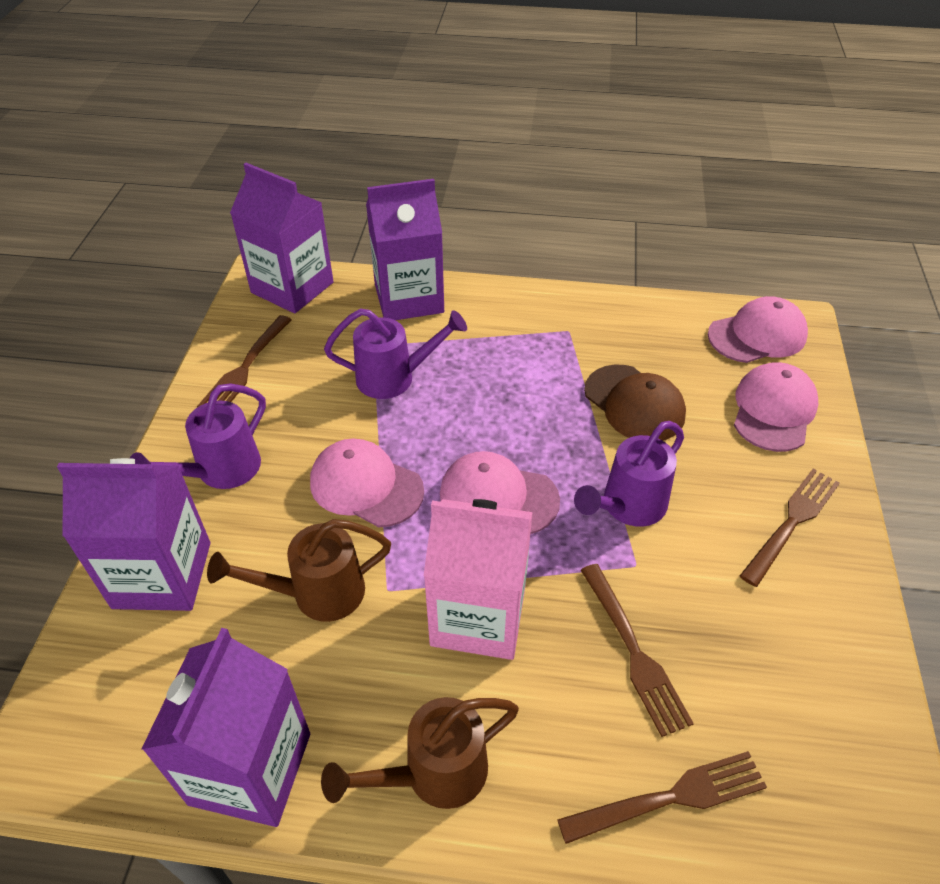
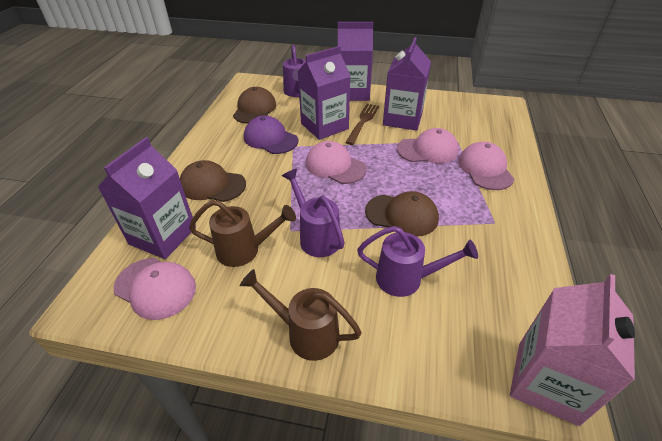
brown cap: [584,365,686,441] = 1 -> [180,160,246,202] [233,87,276,124] [365,191,439,237] = 3
brown fork: [197,315,292,407] [557,751,767,844] [581,564,694,737] [740,469,840,587] = 4 -> [345,104,379,145] = 1
purple cap: none = 0 -> [244,115,298,154] = 1

